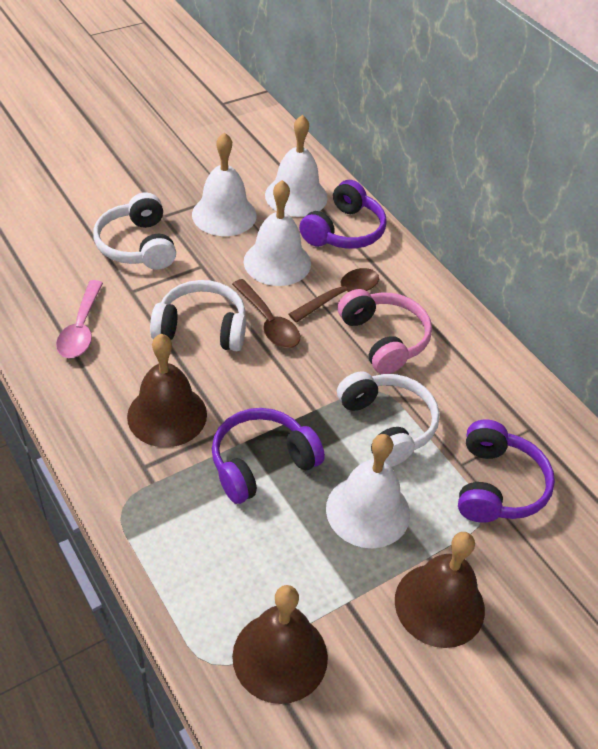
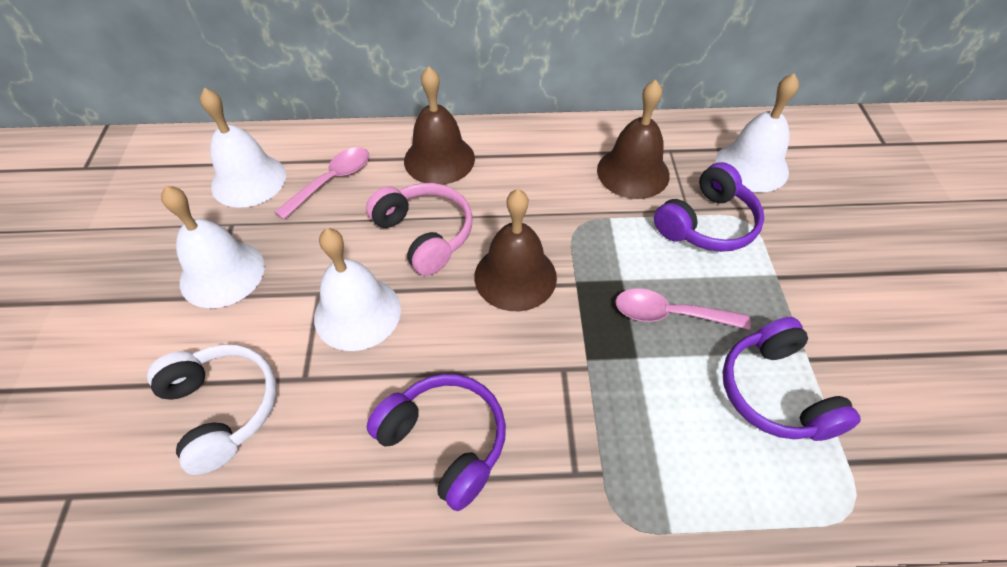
brown spoon: [232,279,300,348] [289,268,379,323] = 2 -> none = 0
pink spoon: [56,280,103,358] = 1 -> [275,147,369,220] [615,288,751,330] = 2
white headphones: [93,193,176,270] [150,280,246,351] [337,372,440,467] = 3 -> [147,344,277,475] = 1

